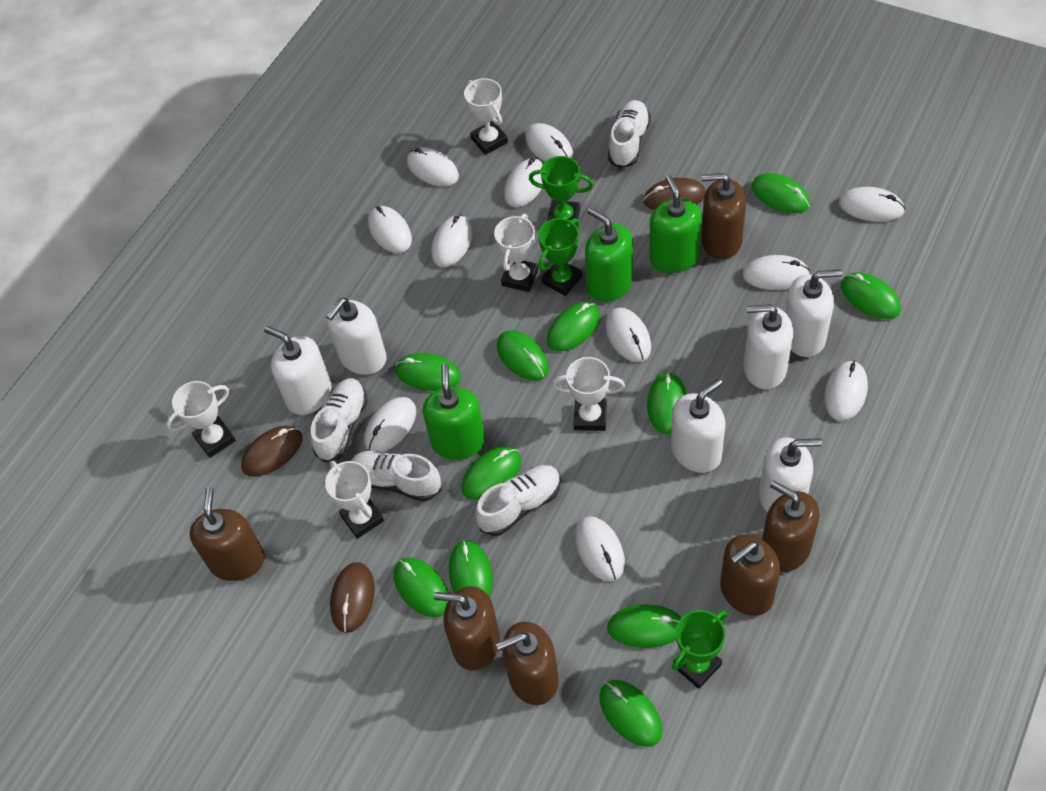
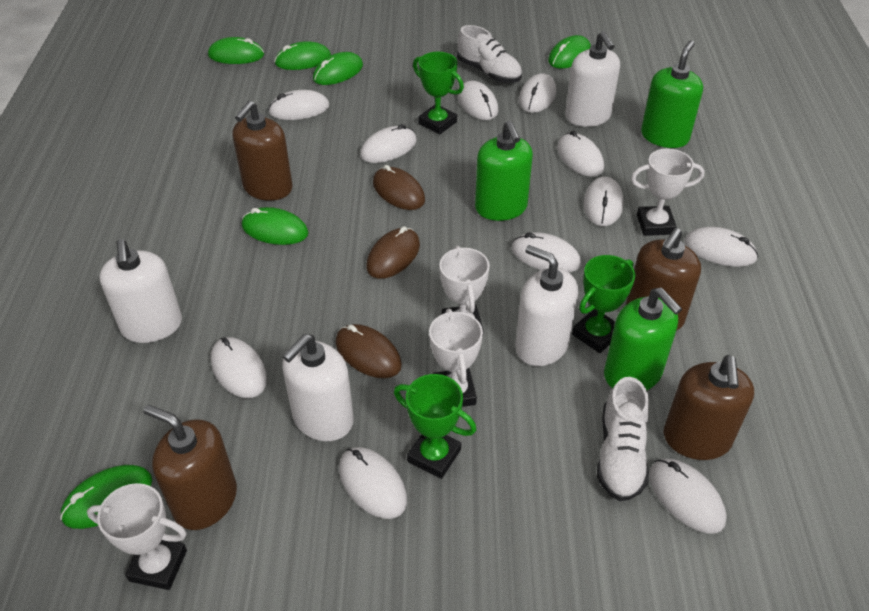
brown soap dispenser: [189,487,265,581] [434,586,500,670] [496,622,559,705] [701,173,746,260] [720,535,780,616] [762,481,819,573] = 6 -> [144,405,237,530] [232,101,293,201] [626,228,701,331] [663,355,754,460] = 4
green mouse: [394,557,449,617] [395,353,461,391] [449,540,493,597] [461,447,521,500] [497,330,549,381] [547,302,600,351] [599,680,662,747] [607,604,681,648] [647,372,687,434] [752,173,810,213] [841,272,901,319] = 11 -> [60,465,152,529] [208,37,264,64] [242,207,309,245] [274,41,331,70] [313,52,363,85] [548,35,591,69] = 6
white shoe: [311,378,367,463] [351,450,442,501] [475,465,561,536] [608,100,651,169] = 4 -> [457,25,522,83] [597,377,649,501] = 2
white soap dispenser: [264,326,331,415] [326,298,386,375] [671,379,726,473] [744,304,794,389] [759,437,822,513] [785,269,842,357] = 6 -> [99,239,182,343] [282,334,354,441] [515,245,578,366] [565,31,620,127] = 4
white trophy: [166,381,236,458] [325,461,384,539] [464,78,508,155] [494,214,538,292] [552,357,625,431] = 5 -> [87,483,187,590] [429,309,483,407] [439,246,490,338] [631,149,704,236] = 4

